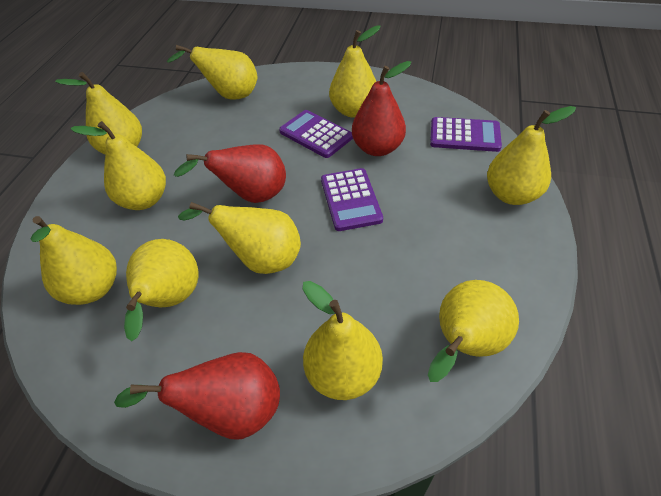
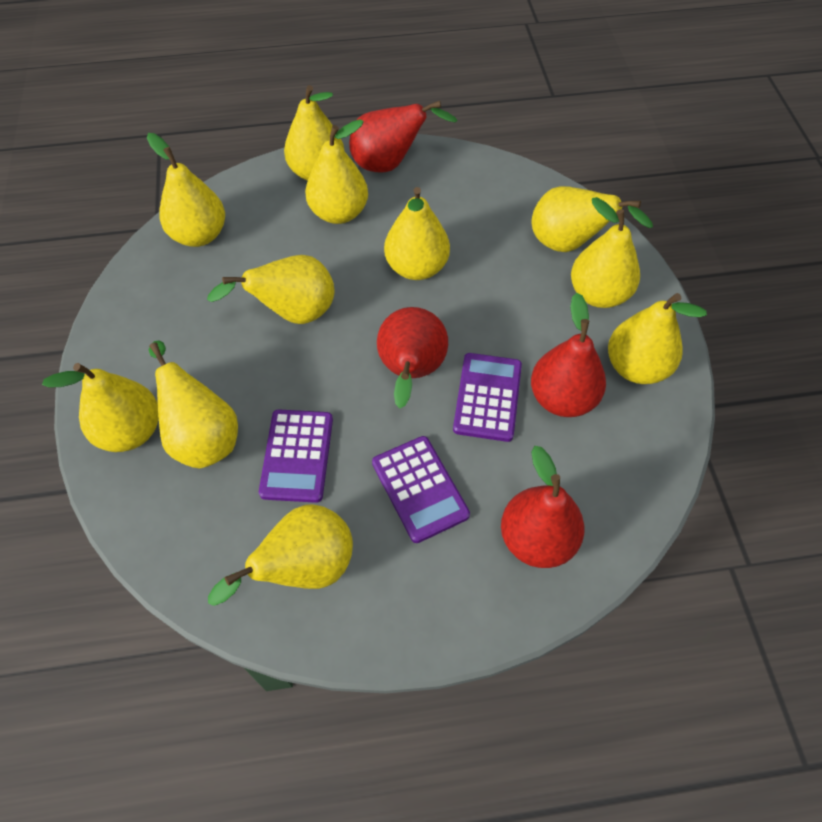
red pear: [114,352,280,440] [174,144,286,203] [352,61,411,156] = 3 -> [349,101,458,172] [377,307,448,408] [501,446,584,568] [531,293,606,417] = 4
yellow pear: [30,216,117,305] [55,72,142,155] [70,121,166,210] [124,239,199,341] [167,45,258,100] [178,202,301,274] [303,281,383,400] [329,25,381,118] [428,280,519,382] [487,106,576,205] = 10 -> [42,363,159,452] [147,133,225,247] [149,340,238,468] [207,255,334,324] [208,504,353,606] [284,85,344,181] [305,119,368,224] [384,187,450,280] [532,186,653,252] [571,197,640,308] [608,293,707,384] = 11

